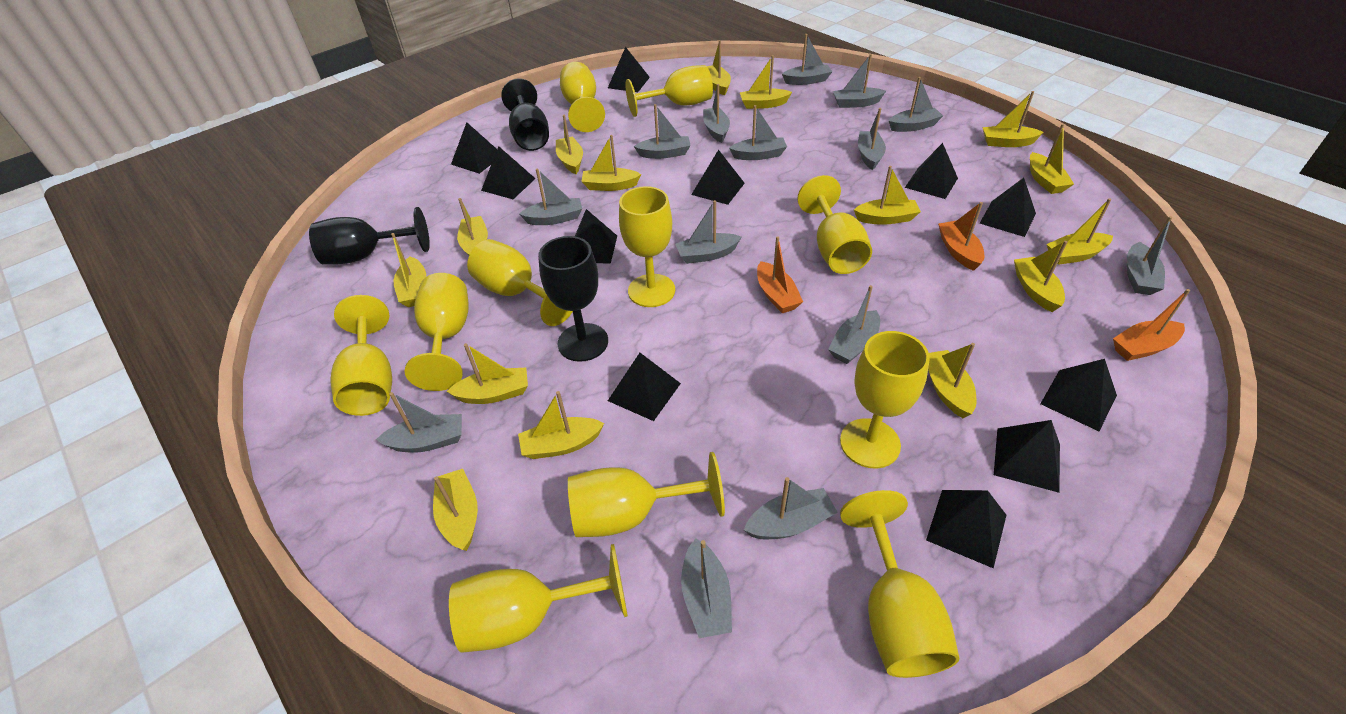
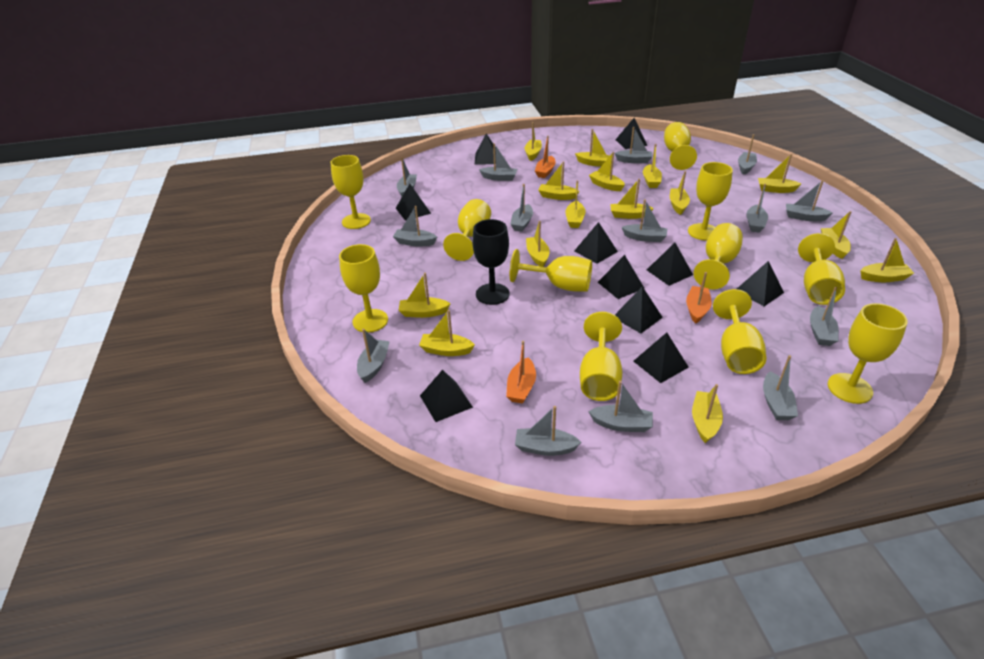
black goblet: [309,207,430,264] [501,78,549,151] [538,236,608,362] = 3 -> [472,219,510,305] = 1
black pyramid: [451,122,497,174] [481,146,536,199] [575,209,617,264] [608,47,650,92] [608,353,681,421] [691,149,745,205] [905,143,958,199] [926,490,1006,569] [979,178,1036,237] [994,420,1060,493] [1040,359,1117,431] = 11 -> [396,184,431,221] [420,370,473,422] [474,134,496,165] [574,222,618,264] [598,255,644,299] [615,286,663,333] [616,118,647,149] [633,333,689,383] [647,243,693,286] [737,261,784,306] = 10

